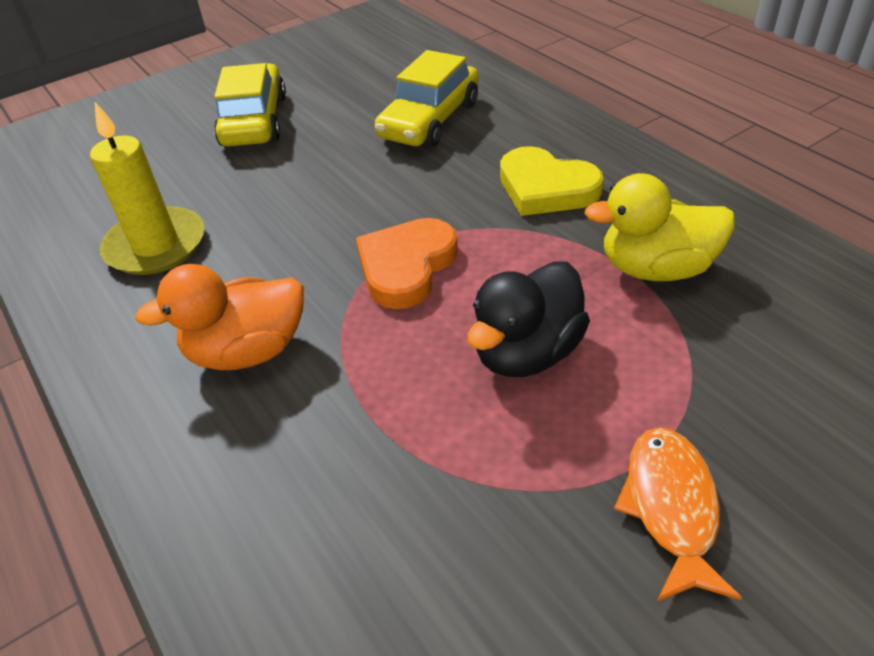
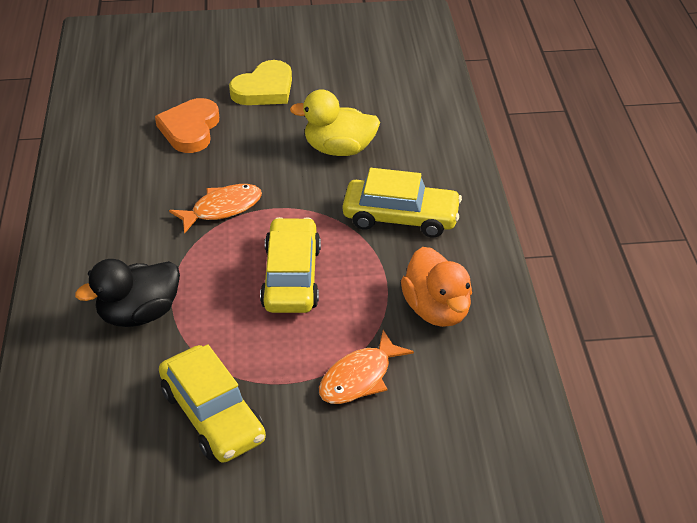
orange fish: [614,427,742,601] = 1 -> [169,184,262,234] [319,330,414,404] = 2
yellow candle: [90,102,205,275] = 1 -> none = 0
yellow car: [214,63,286,147] [375,50,479,148] = 2 -> [159,345,266,463] [260,217,321,313] [343,168,462,238] = 3

